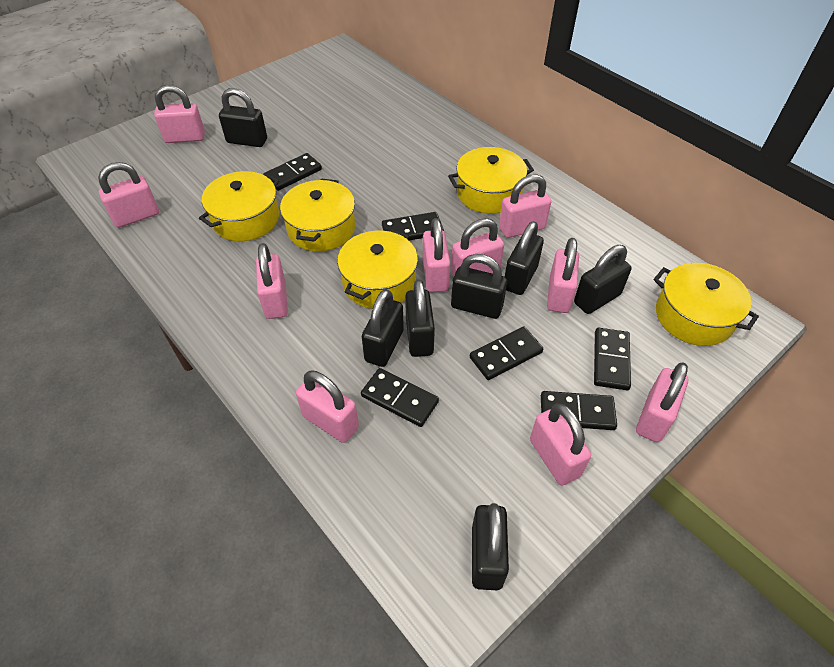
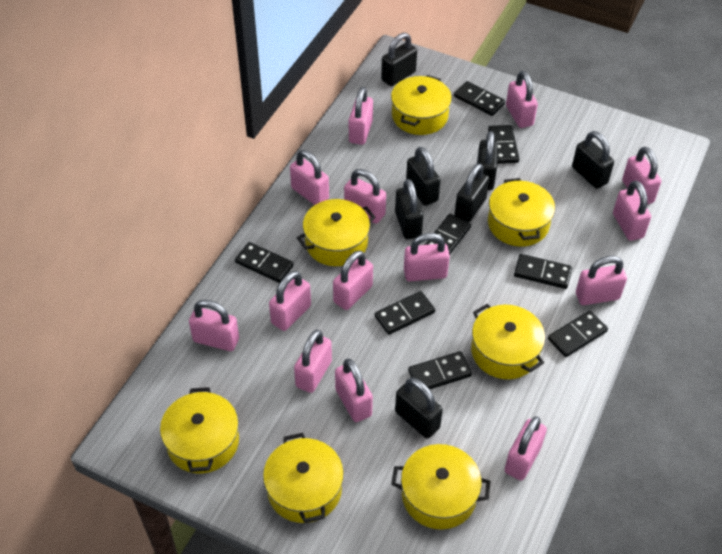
black domino: [263,153,322,191] [361,368,439,427] [382,212,444,240] [470,326,543,380] [541,391,617,430] [594,328,631,390] = 6 -> [235,242,294,283] [375,291,435,335] [408,351,472,390] [425,214,471,255] [454,81,505,116] [488,125,520,164] [514,254,572,289] [548,310,608,357] = 8
pink padlock: [98,162,159,228] [154,85,205,143] [256,243,288,319] [296,370,359,443] [423,218,450,292] [451,218,504,276] [499,174,551,238] [530,404,591,485] [547,238,579,313] [636,362,688,442] = 10 -> [189,300,239,351] [269,271,311,331] [290,150,329,205] [294,330,332,393] [333,251,373,310] [335,359,373,422] [344,169,386,223] [349,87,373,145] [404,233,450,282] [505,416,547,481] [506,71,538,128] [576,256,627,305] [613,181,651,241] [622,147,661,204] = 14
yellow pot: [199,171,279,241] [280,178,355,252] [337,229,418,309] [448,147,534,214] [654,263,759,346] = 5 -> [160,387,239,473] [263,433,344,523] [297,199,376,266] [391,75,452,135] [391,444,491,529] [471,304,545,379] [488,178,555,247] = 7

